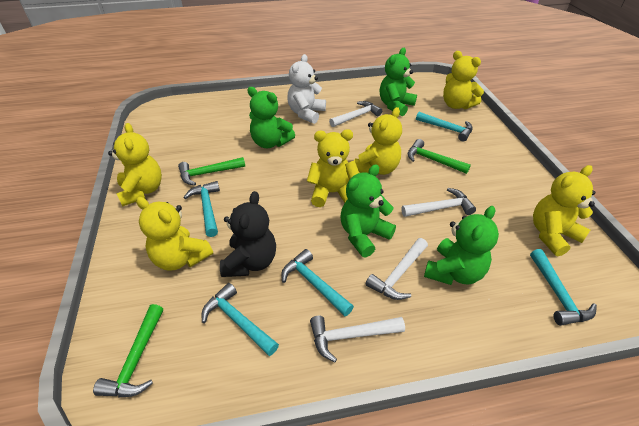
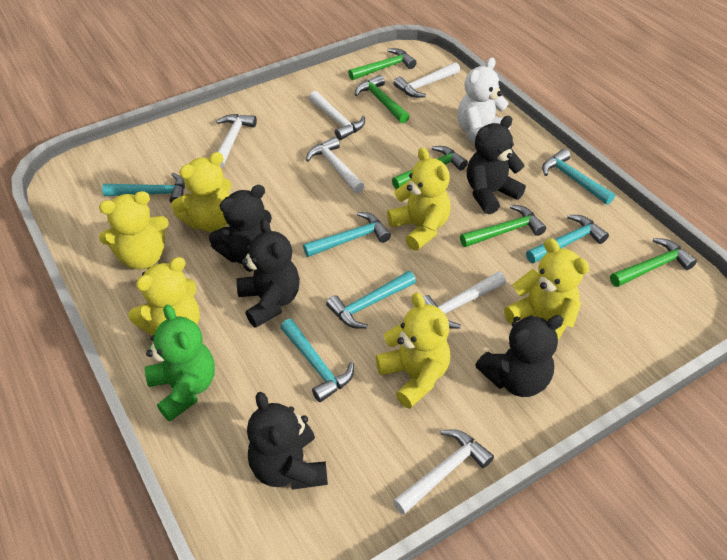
black teddy bear: [220,191,276,277] = 1 -> [209,185,272,264] [236,219,300,328] [247,392,328,490] [467,116,526,214] [475,315,564,397] = 5
green hammer: [93,304,163,398] [178,157,245,185] [408,139,471,174] = 3 -> [348,48,417,80] [355,75,409,123] [392,146,468,189] [460,205,546,247] [610,238,697,287] = 5
green teddy bear: [247,87,295,148] [341,164,396,257] [380,48,417,116] [424,206,499,285] = 4 -> [145,304,215,421] = 1
turquoise hammer: [183,181,220,237] [202,283,279,356] [281,249,354,317] [416,112,473,142] [530,249,597,326] = 5 -> [102,172,185,204] [280,319,354,402] [303,212,391,257] [326,271,416,329] [526,215,609,264] [542,149,615,205] = 6
white hammer: [310,316,405,362] [329,101,382,127] [366,238,428,300] [401,188,476,217] = 4 -> [216,114,257,168] [306,137,365,193] [309,91,365,140] [393,429,494,515] [394,62,460,98] [423,271,506,328] = 6

